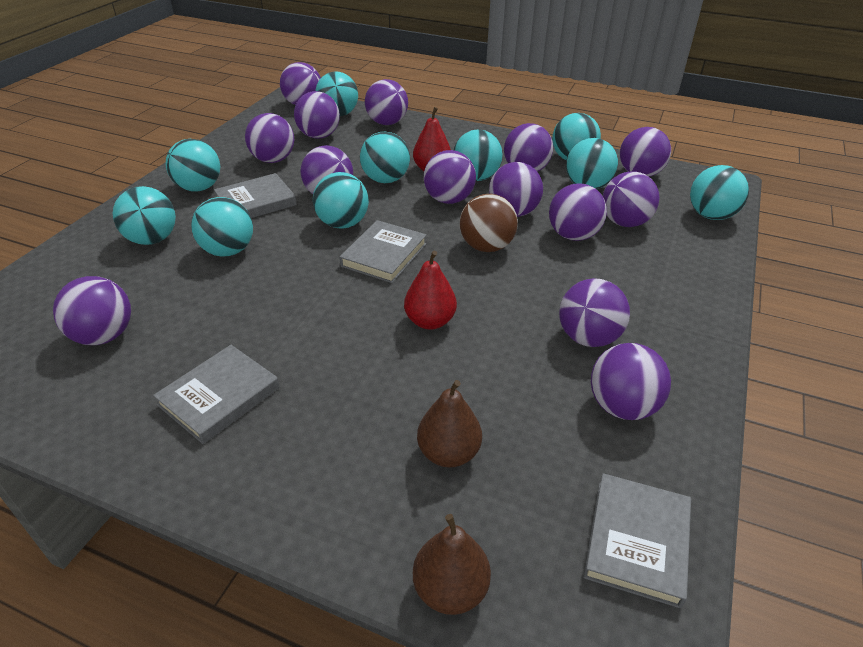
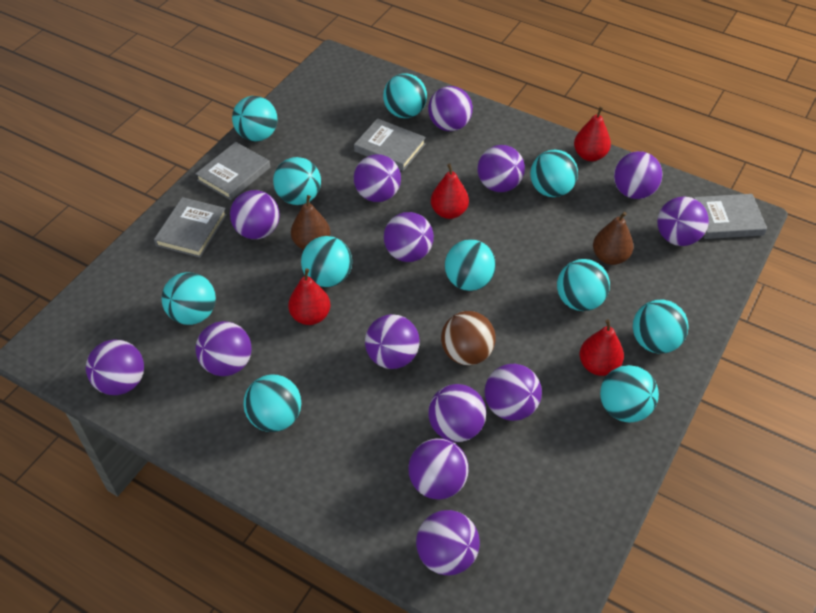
red pear: [404,251,457,330] [413,107,451,171] = 2 -> [288,269,330,325] [431,164,469,219] [574,107,611,161] [580,319,624,376] = 4
turquoise ball: [113,186,176,245] [166,139,220,192] [191,197,253,257] [313,172,369,228] [315,71,358,116] [360,132,410,183] [453,130,503,181] [552,113,601,160] [566,138,618,189] [690,165,749,220] = 10 -> [161,272,216,325] [232,96,278,141] [243,374,301,432] [273,157,321,205] [301,236,352,287] [383,73,427,118] [445,239,496,291] [530,150,578,197] [557,259,610,311] [600,365,659,422] [633,300,689,354] = 11

